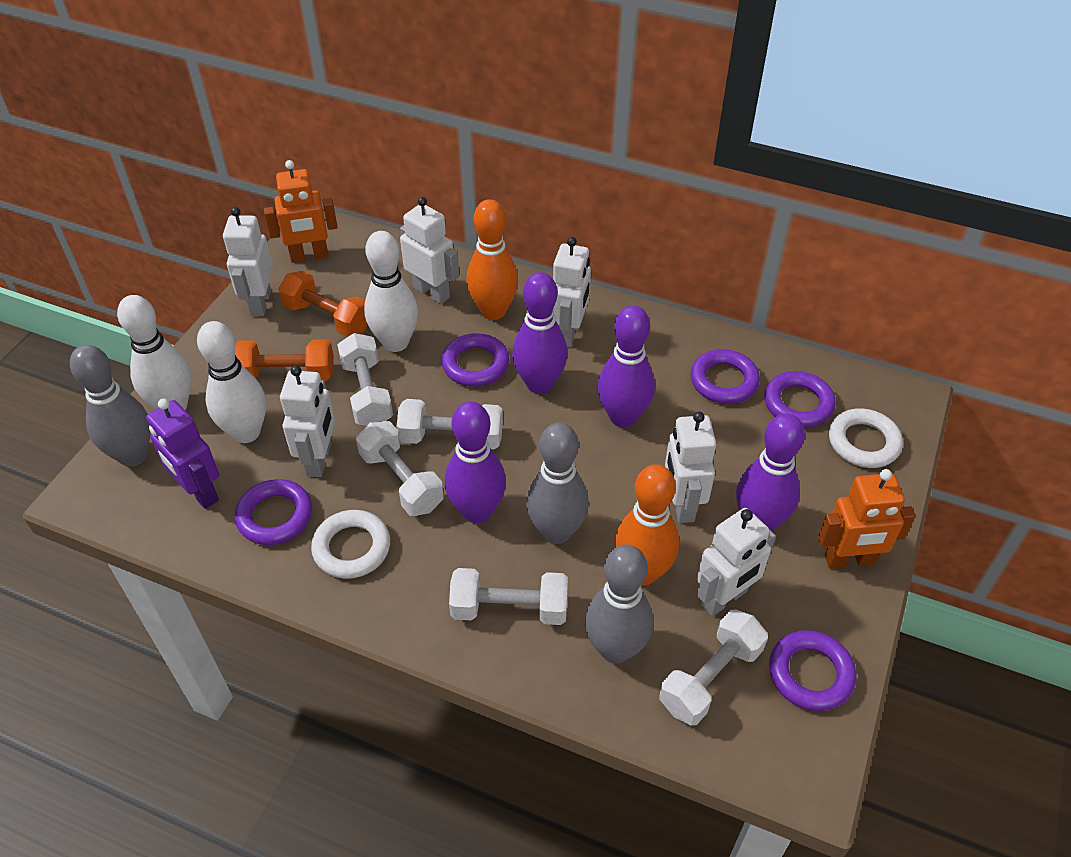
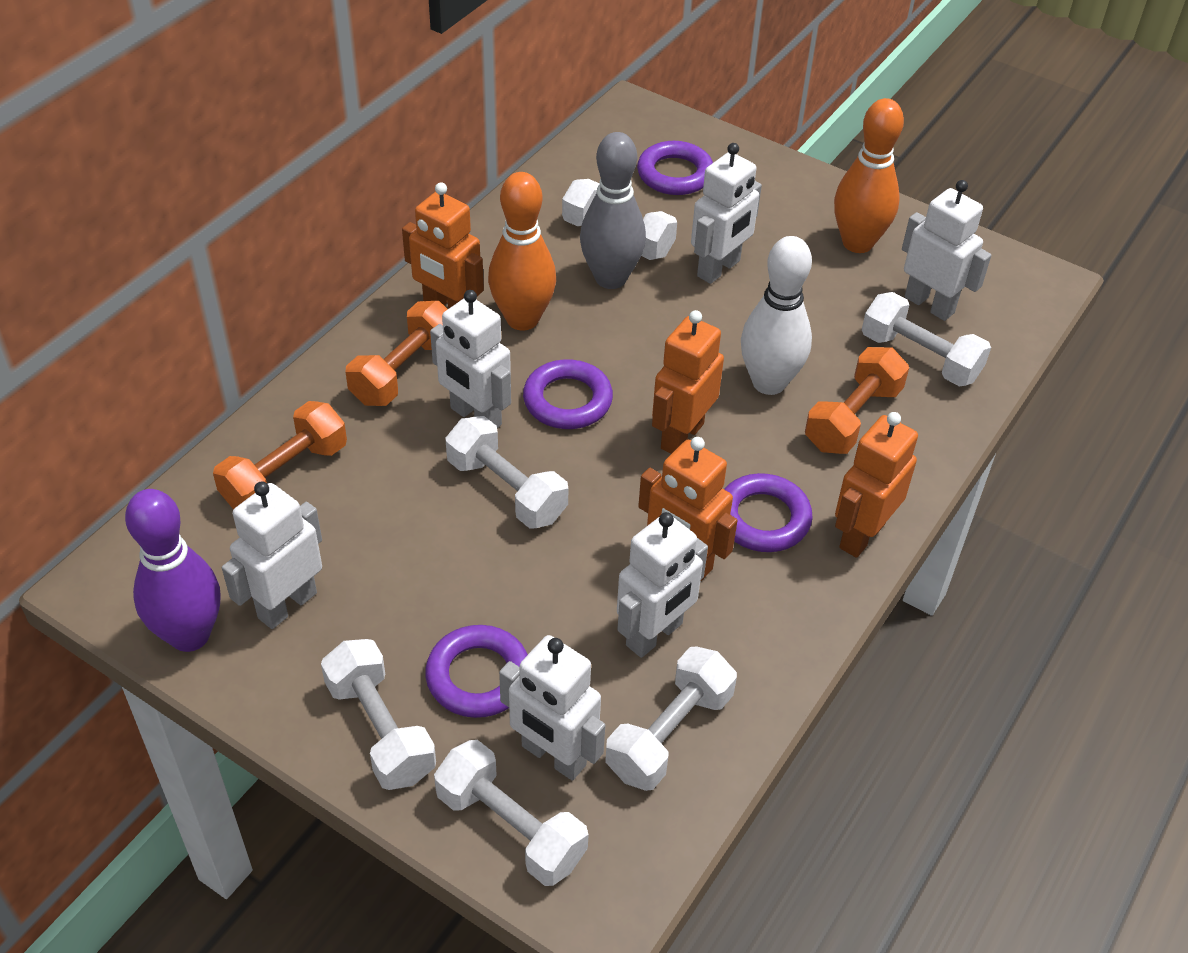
grey bowling pin: [70,345,151,467] [526,422,589,544] [585,544,653,663] = 3 -> [580,132,646,289] = 1
orange dumbbell: [235,339,334,381] [278,271,368,337] = 2 -> [213,401,347,509] [346,301,448,406] [805,347,909,454] = 3
orange robot: [264,160,338,263] [818,469,916,569] = 2 -> [402,182,484,309] [638,437,738,581] [652,310,724,454] [835,412,918,558] = 4
purple bowling pin: [445,401,506,523] [512,272,568,394] [598,305,655,428] [736,413,805,531] = 4 -> [125,489,220,652] = 1
purple ring: [235,479,312,545] [441,333,509,387] [691,349,760,404] [764,371,836,427] [769,630,856,711] = 5 -> [425,625,528,718] [523,359,613,429] [637,141,713,195] [724,473,813,552] = 4
purple robot: [146,399,219,509] = 1 -> none = 0
white bowling pin: [117,295,191,410] [197,321,266,443] [364,231,418,352] = 3 -> [741,236,812,395] = 1
white dumbbell: [337,333,393,426] [356,421,444,516] [397,399,503,449] [449,568,568,625] [659,610,768,725] = 5 -> [321,639,436,790] [434,740,589,886] [445,416,569,529] [562,179,677,260] [605,646,737,791] [862,292,991,386] = 6
white ring: [311,510,390,579] [829,408,903,468] = 2 -> none = 0

